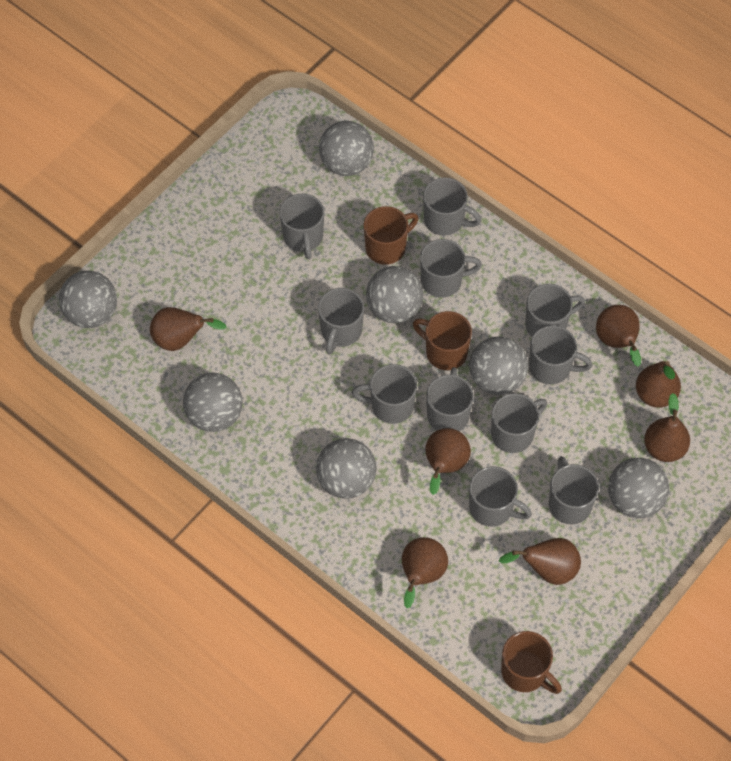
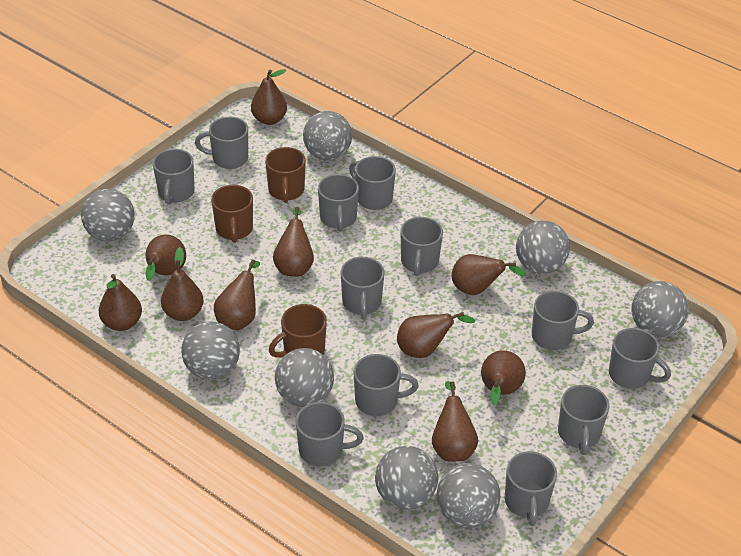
brown pear: [150,307,226,351] [402,537,448,608] [425,428,471,495] [499,538,581,585] [596,305,641,367] [636,361,681,408] [644,393,690,462] = 7 -> [99,274,142,331] [146,234,186,281] [161,247,204,321] [214,259,260,330] [251,69,287,125] [273,207,314,277] [397,312,475,358] [432,381,478,461] [452,254,526,295] [481,350,526,405] = 10
grey ball: [59,271,117,328] [183,373,243,432] [316,438,376,499] [319,121,374,176] [366,266,423,323] [469,337,528,395] [608,458,669,518] = 7 -> [81,189,135,241] [181,321,240,380] [275,348,334,407] [303,111,352,160] [375,446,438,509] [436,463,500,528] [516,221,570,274] [631,281,689,337] = 8
grey mug: [280,194,324,259] [318,288,364,355] [352,364,417,424] [420,239,482,298] [423,177,481,236] [426,367,474,431] [469,466,532,527] [491,393,547,453] [525,284,585,337] [529,325,592,385] [549,456,599,524] = 11 -> [153,149,195,205] [195,117,248,169] [296,402,364,466] [318,174,359,232] [341,257,385,319] [349,156,396,210] [354,354,419,416] [401,217,443,276] [505,451,557,526] [532,291,594,350] [558,385,609,455] [609,328,671,389] = 12

